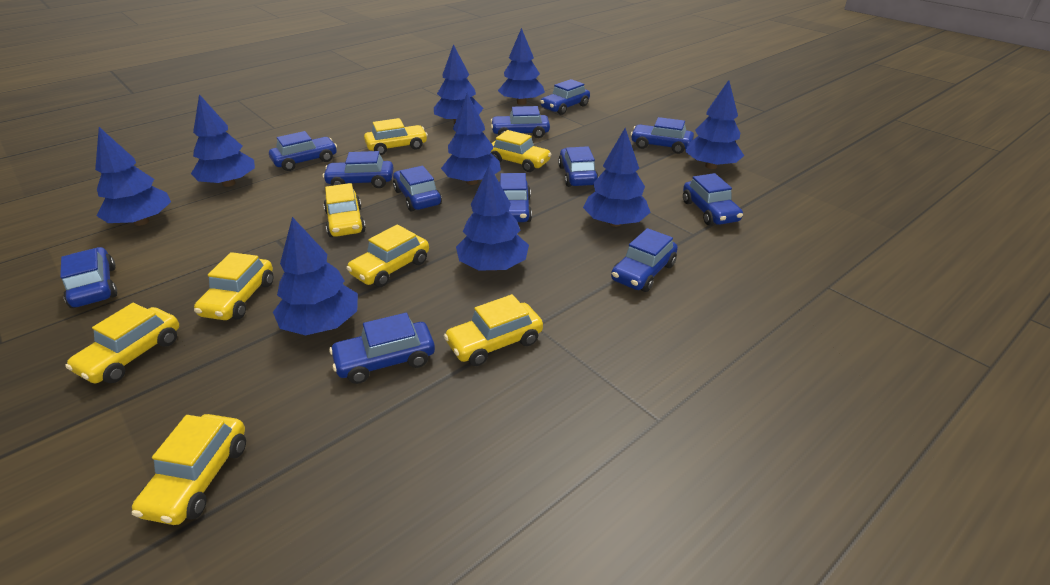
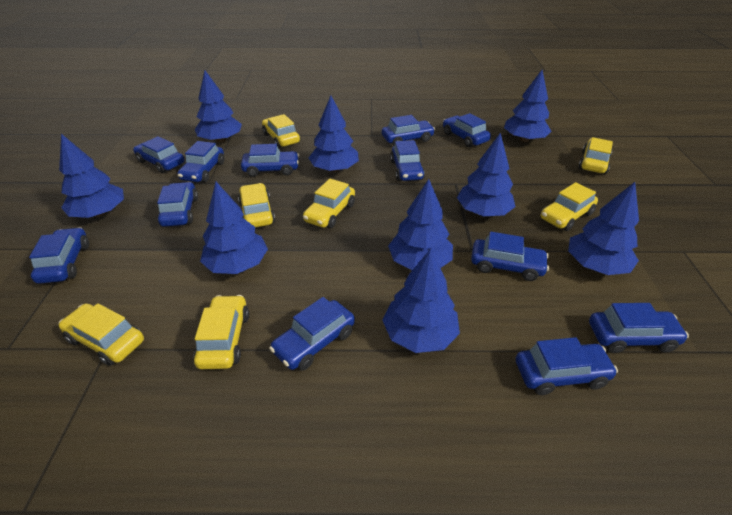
yellow car: [65,303,179,383] [132,414,246,525] [194,252,274,320] [324,183,366,237] [346,225,429,287] [364,118,428,155] [444,294,543,366] [490,130,552,172] = 8 -> [59,303,144,366] [194,295,249,369] [238,183,275,227] [262,114,300,148] [303,179,355,228] [541,182,598,231] [578,137,613,175] = 7

